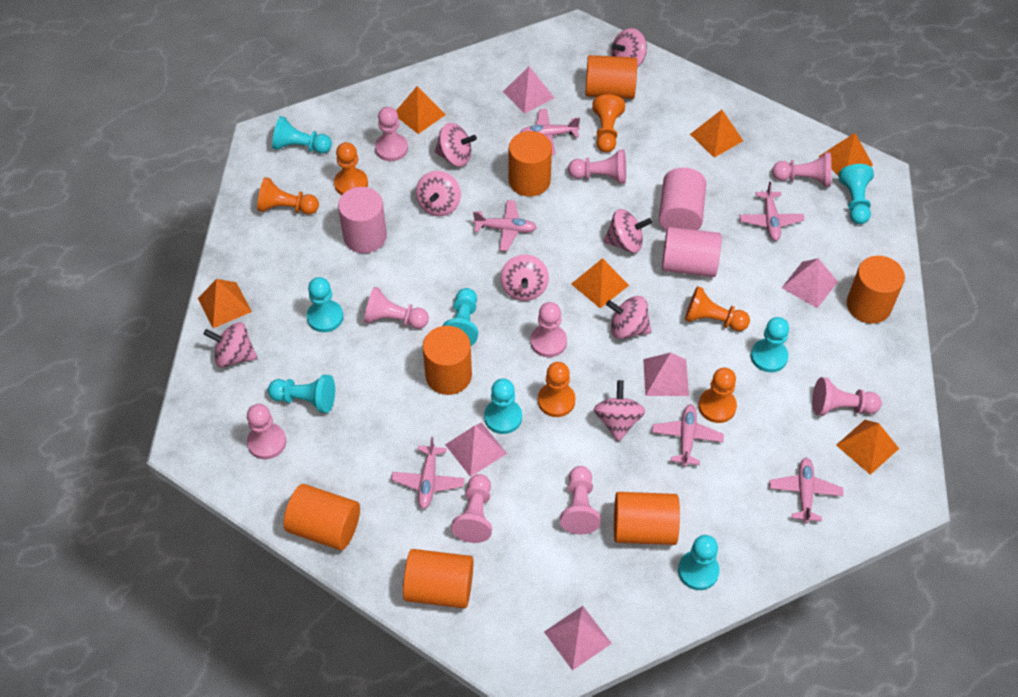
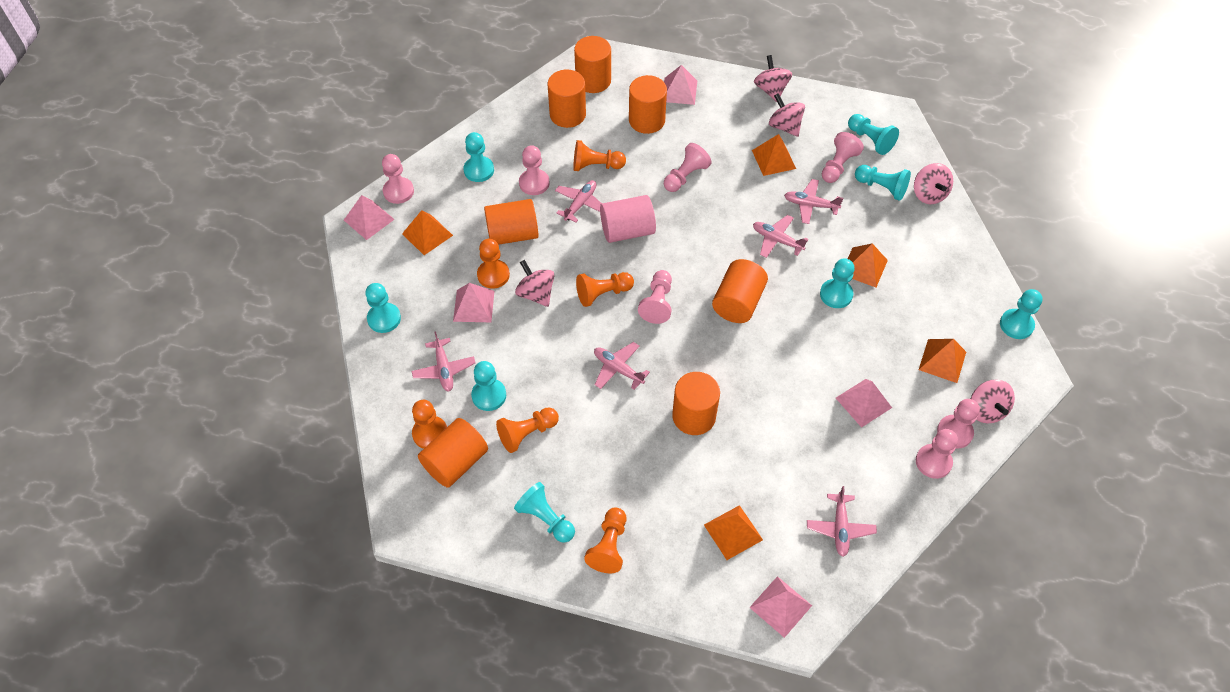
orange pyramid: [198,279,252,328] [396,86,446,134] [571,258,629,308] [690,110,743,158] [819,133,873,175] [836,420,899,475] = 6 -> [402,210,453,255] [704,505,763,560] [752,134,796,176] [848,243,888,287] [919,339,966,383] = 5
pink cylinder: [338,187,387,253] [659,167,706,230] [662,227,722,277] = 3 -> [600,195,656,243] = 1
pink pawn: [247,404,286,459] [364,287,429,329] [375,107,408,161] [451,474,492,543] [531,302,567,357] [560,466,601,534] [568,150,626,184] [772,152,831,187] [812,377,882,416] = 9 -> [382,154,414,204] [519,145,550,195] [638,270,672,324] [664,143,712,192] [822,132,864,183] [916,429,958,479] [937,399,980,449] = 7
pink spinning top: [204,322,257,368] [416,171,461,216] [434,123,477,167] [500,254,549,301] [594,380,645,442] [603,209,652,253] [606,296,652,339] [611,28,647,67] = 8 -> [515,260,555,307] [754,55,792,102] [769,93,805,137] [914,163,953,204] [971,380,1015,423] = 5

